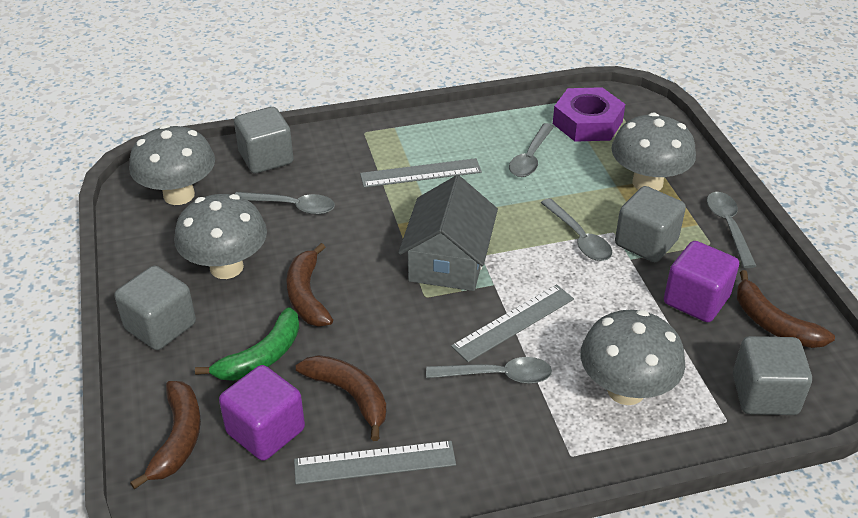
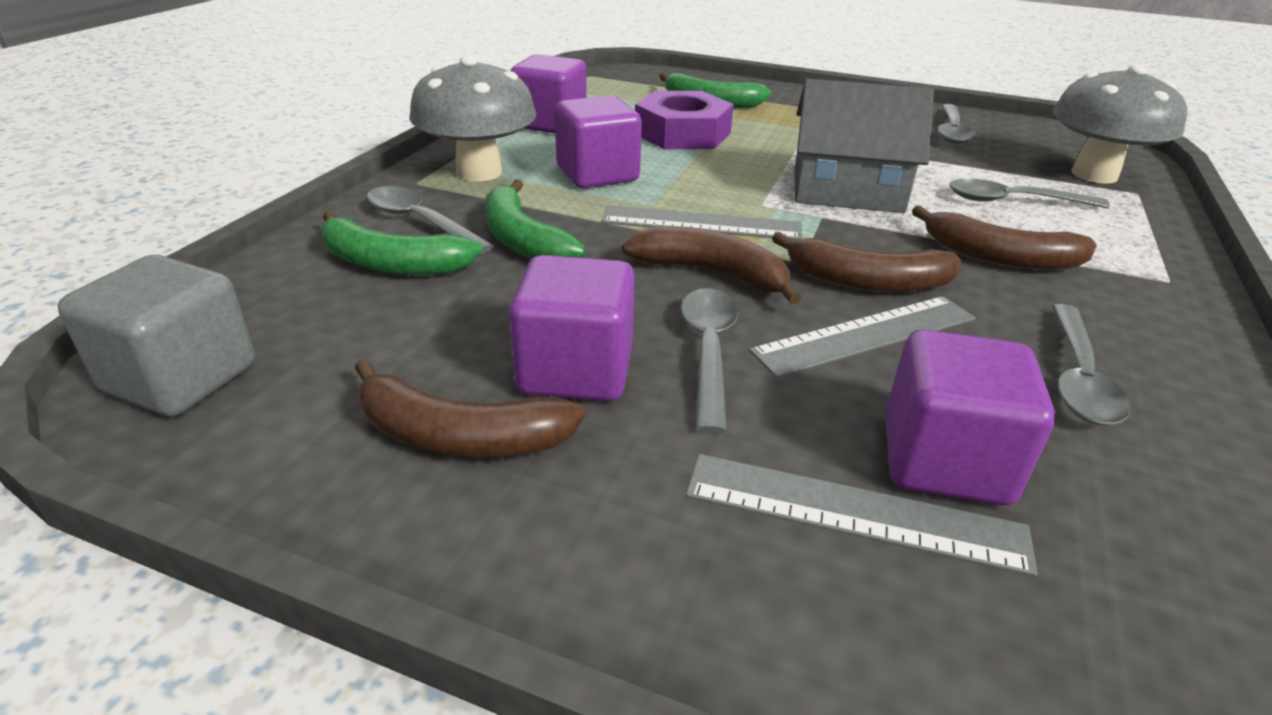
green banana: [195,307,299,381] = 1 -> [321,211,483,275] [485,180,585,258] [660,73,771,108] = 3
grey cube: [115,266,196,350] [234,107,294,173] [615,186,686,262] [733,336,812,415] = 4 -> [58,255,255,417] = 1
grey mushroom: [129,125,215,205] [174,194,267,279] [581,310,685,405] [611,113,696,191] = 4 -> [409,55,537,181] [1053,65,1187,184] = 2
purple cube: [219,365,305,461] [664,241,739,322] = 2 -> [509,255,635,401] [510,54,587,133] [555,95,642,188] [885,330,1055,505] = 4

